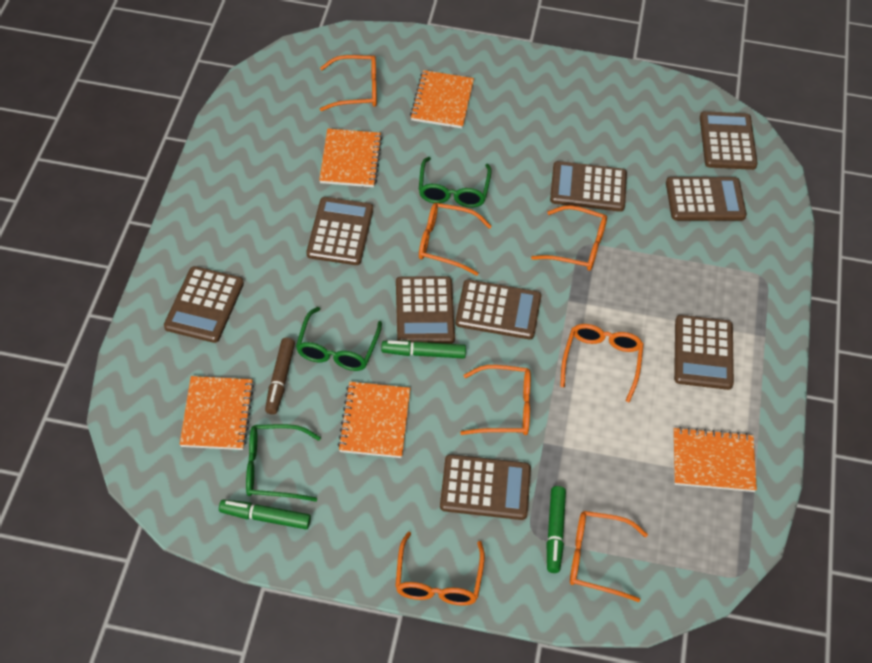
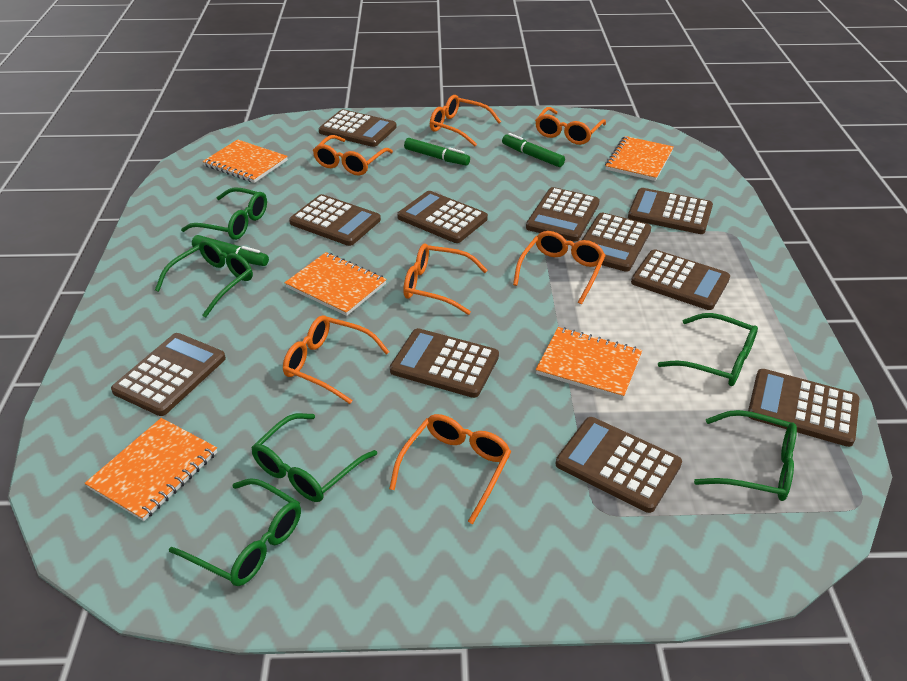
brown calculator: [164,266,244,343] [306,197,373,265] [396,276,455,344] [440,454,531,520] [455,279,541,340] [550,161,627,212] [666,177,747,221] [674,315,734,390] [700,111,758,170] = 9 -> [111,333,226,416] [289,194,381,246] [319,109,397,147] [390,328,499,398] [397,191,488,243] [526,187,600,241] [556,417,682,513] [582,213,651,272] [628,188,713,234] [631,249,730,310] [748,369,860,447] = 11
brown marker: [265,338,295,415] = 1 -> none = 0
green glasses: [246,424,321,502] [296,307,382,371] [419,157,492,208] = 3 -> [155,240,253,317] [169,478,301,586] [181,187,267,240] [251,413,377,502] [658,313,758,386] [694,410,797,501] = 6

